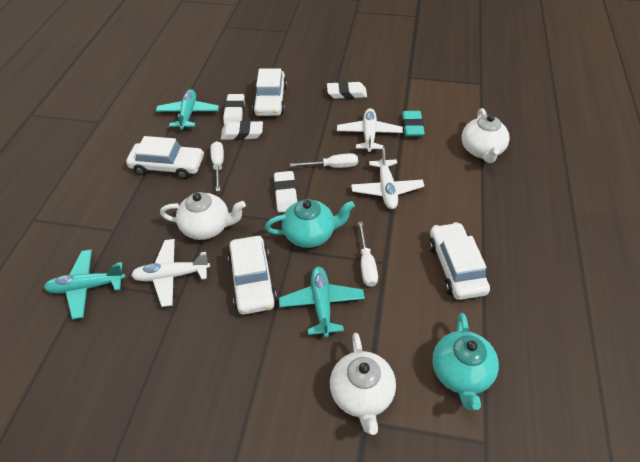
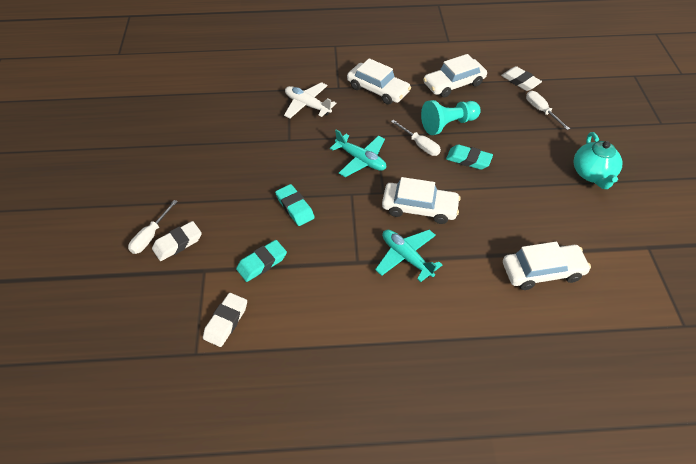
turquoise eraser: [402,111,425,136] = 1 -> [236,240,287,282] [275,184,315,226] [446,145,493,169] = 3
turquoise pawn: none = 0 -> [421,100,481,135] = 1
turquoise plane: [44,249,125,319] [156,89,219,131] [279,267,365,337] = 3 -> [330,129,386,177] [375,230,442,282] = 2
turquoise teapot: [265,199,355,248] [432,313,499,410] = 2 -> [574,132,623,189] = 1
white eraser: [221,121,263,140] [223,94,245,126] [274,171,297,213] [327,81,367,99] = 4 -> [152,221,202,261] [203,293,247,347] [501,66,542,91] = 3
white plane: [131,239,210,307] [337,108,403,153] [351,148,424,209] = 3 -> [284,82,336,118] = 1
white teapot: [160,192,246,240] [330,333,396,435] [462,108,510,163] = 3 -> none = 0

